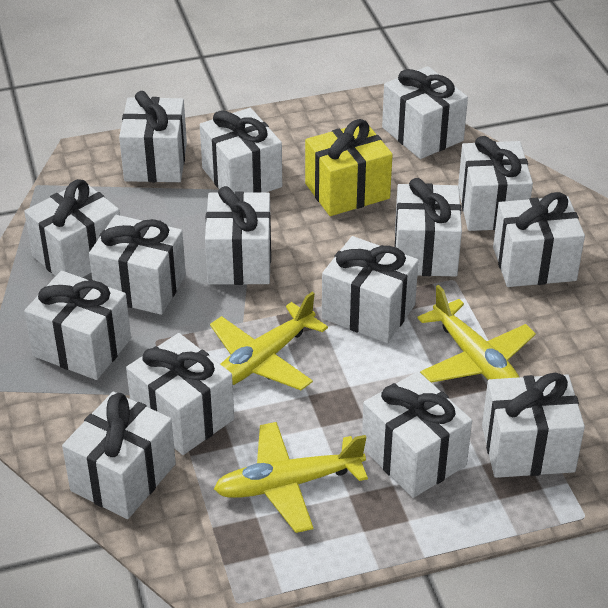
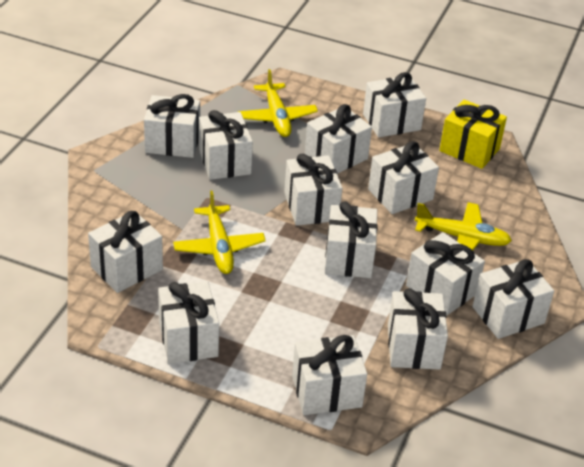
white gift: [24,179,120,278] [24,271,131,380] [62,392,176,519] [89,215,186,315] [119,91,187,182] [126,333,234,455] [200,108,282,193] [205,186,271,285] [322,236,419,343] [362,371,472,498] [382,66,468,159] [395,178,462,276] [458,136,533,231] [482,373,585,478] [493,192,585,287] = 15 -> [88,211,163,293] [144,94,200,158] [158,281,219,364] [199,110,253,180] [284,154,342,226] [292,335,367,415] [305,104,372,174] [325,201,378,278] [363,72,426,138] [368,141,439,214] [388,288,448,370] [406,232,485,316] [473,259,554,339] = 13

